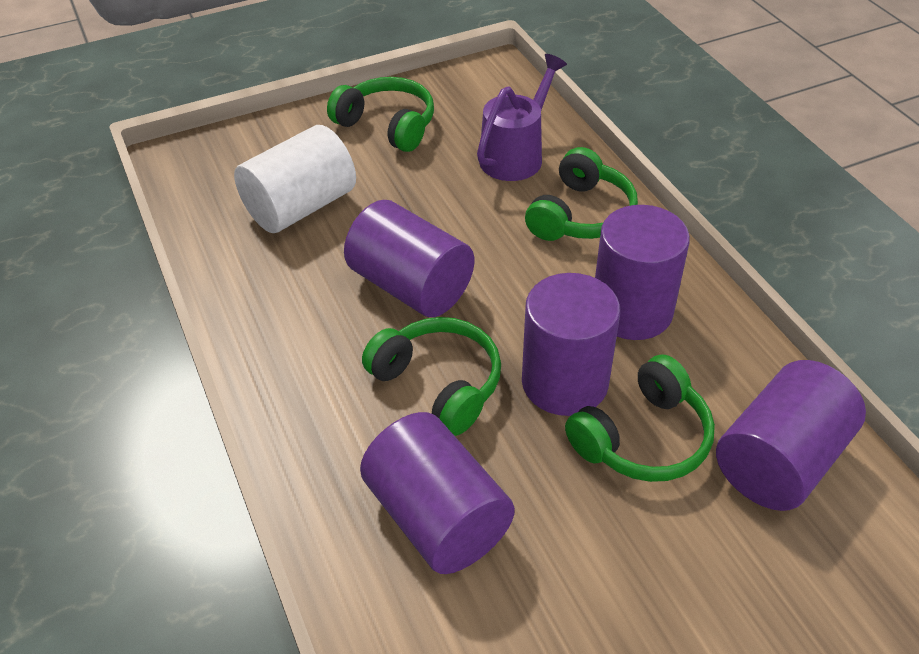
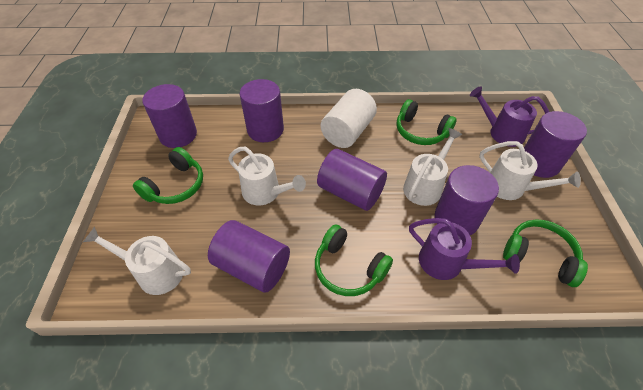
purple cylinder: [344,200,474,317] [360,412,515,574] [522,273,620,416] [595,205,690,340] [716,360,866,511] = 5 -> [142,84,197,148] [208,220,290,293] [240,79,284,142] [317,149,387,211] [435,165,499,235] [524,111,587,178] = 6
purple watering can: [477,54,567,181] = 1 -> [409,218,520,280] [470,86,549,147] = 2
white watering can: none = 0 -> [83,226,191,295] [228,147,306,205] [403,128,462,206] [479,141,581,200] = 4

